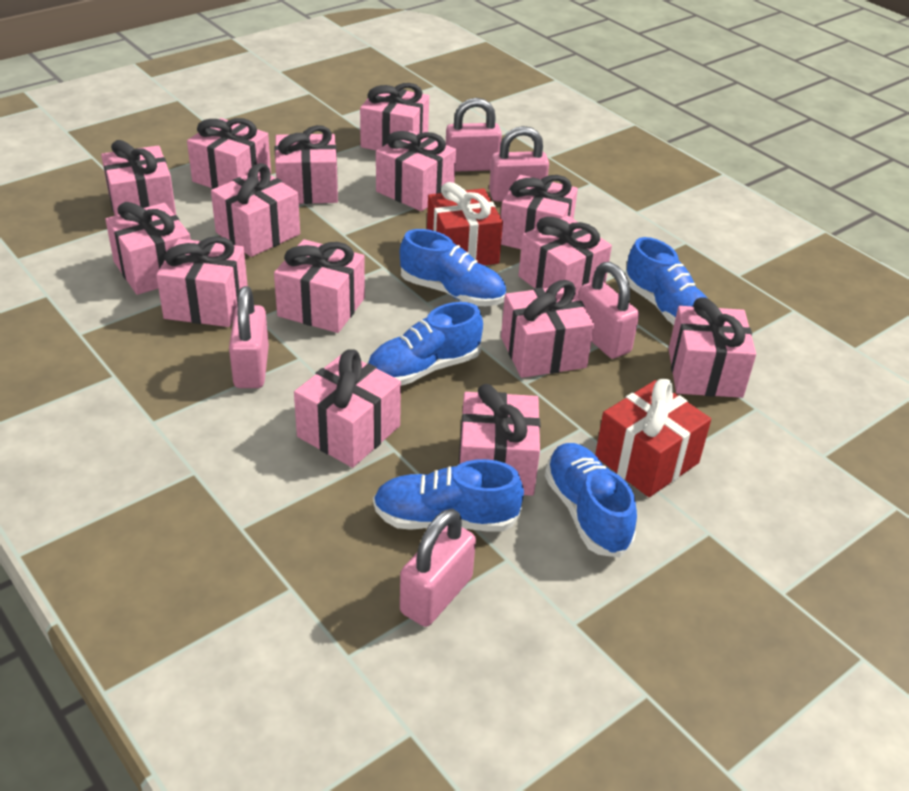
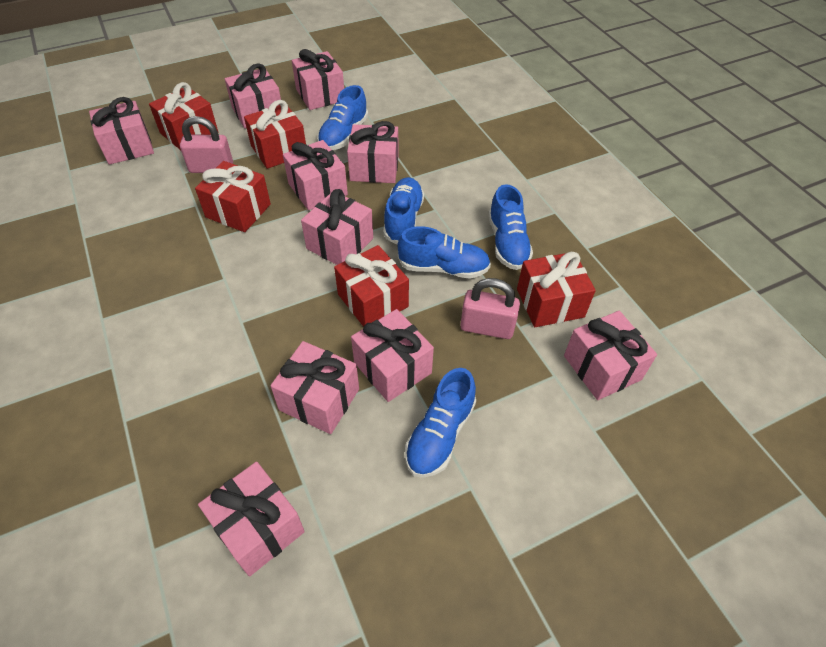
pink gift: [101,140,176,216] [105,202,191,295] [156,236,248,327] [187,118,271,189] [211,163,300,257] [274,239,365,333] [275,125,338,204] [294,349,401,468] [360,83,429,150] [376,131,456,211] [459,384,540,496] [501,175,578,249] [501,280,594,378] [518,216,612,296] [669,297,756,398] = 15 -> [89,97,154,165] [198,462,305,576] [225,63,281,128] [270,341,359,434] [283,140,348,210] [292,49,344,110] [301,189,373,265] [347,121,399,183] [351,309,434,402] [564,311,657,400] = 10
pink padlock: [229,286,269,388] [400,509,476,627] [446,98,502,172] [489,126,549,202] [578,262,639,359] = 5 -> [180,116,233,173] [460,278,520,339] = 2
red gift: [427,182,503,265] [595,379,711,497] = 2 -> [149,82,218,150] [195,161,271,232] [244,100,306,169] [334,245,409,327] [517,252,596,327] = 5

